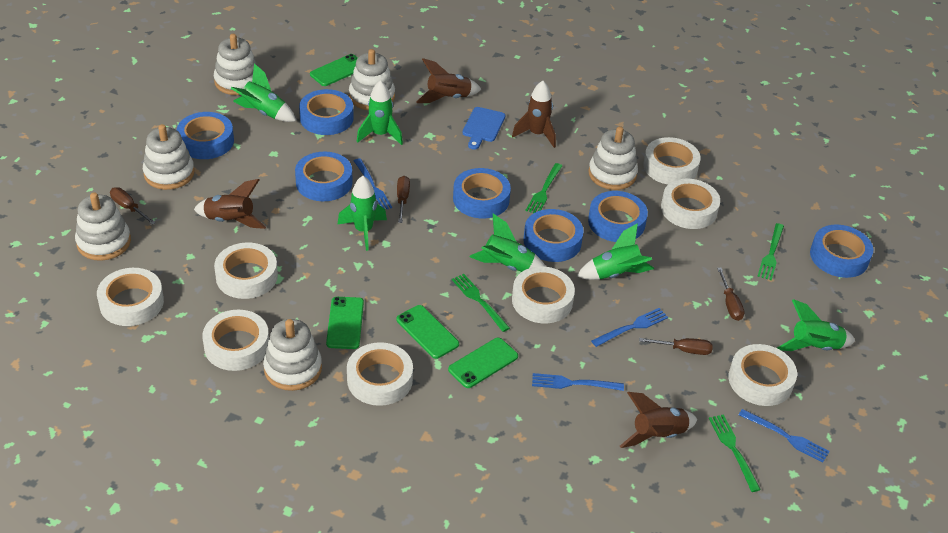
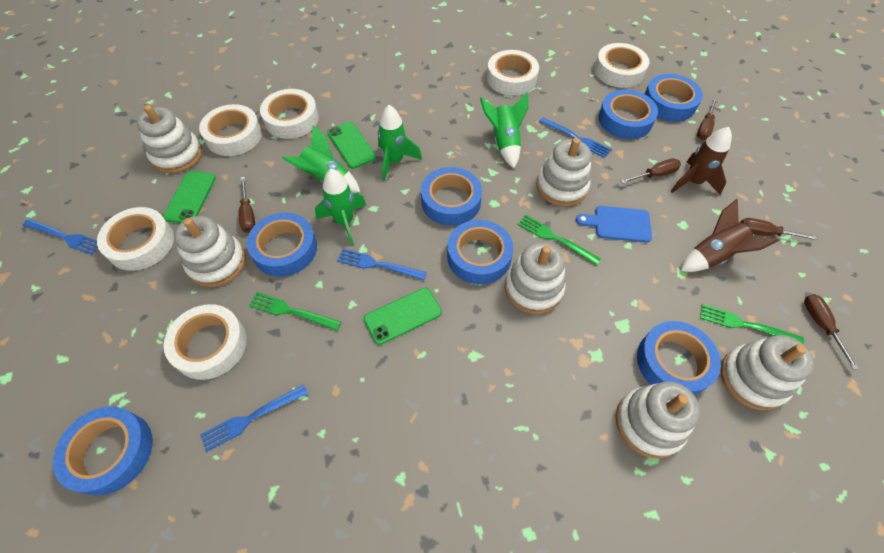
brown rocket: [194,179,266,229] [416,58,481,103] [512,81,556,148] [620,392,697,448] = 4 -> [671,127,732,195] [680,199,779,272] = 2
brown screwdriver: [110,187,156,225] [397,176,410,223] [639,338,713,355] [717,268,745,321] = 4 -> [239,177,255,233] [621,158,681,184] [697,98,717,140] [741,218,817,240] [804,294,859,370] = 5
green fork: [452,274,510,332] [526,163,562,213] [709,414,761,492] [757,223,784,280] = 4 -> [249,292,341,331] [518,215,601,265] [700,304,804,345] = 3
green phone: [310,54,358,86] [326,297,364,349] [397,305,459,359] [448,338,518,388] = 4 -> [163,171,216,223] [327,122,376,169] [364,288,442,345] = 3
green rocket: [231,63,296,122] [337,176,387,251] [356,80,403,145] [470,214,546,272] [577,223,654,280] [777,299,855,351] = 6 -> [282,125,360,193] [315,169,366,245] [378,105,422,181] [480,93,529,168] = 4
white tape: [97,268,164,326] [202,310,269,371] [214,242,278,299] [347,342,413,406] [512,266,575,323] [643,137,701,185] [661,179,720,229] [728,344,797,406] = 8 -> [97,207,174,271] [164,304,247,380] [199,104,262,156] [260,89,319,139] [487,50,539,96] [594,43,649,88] = 6

